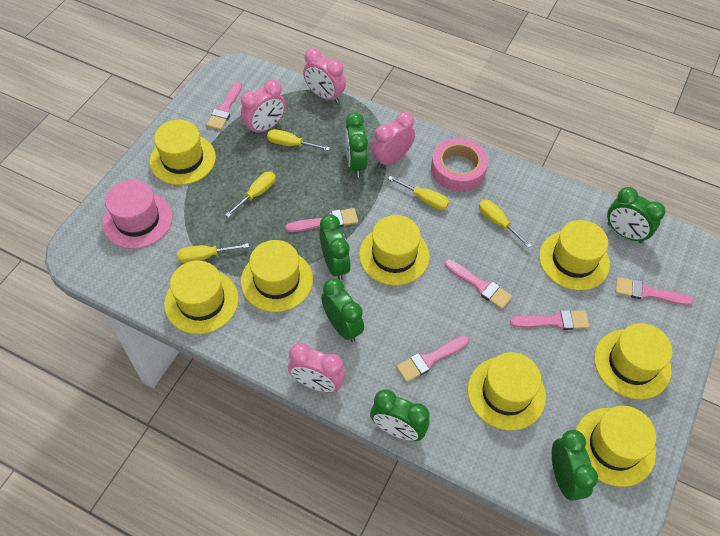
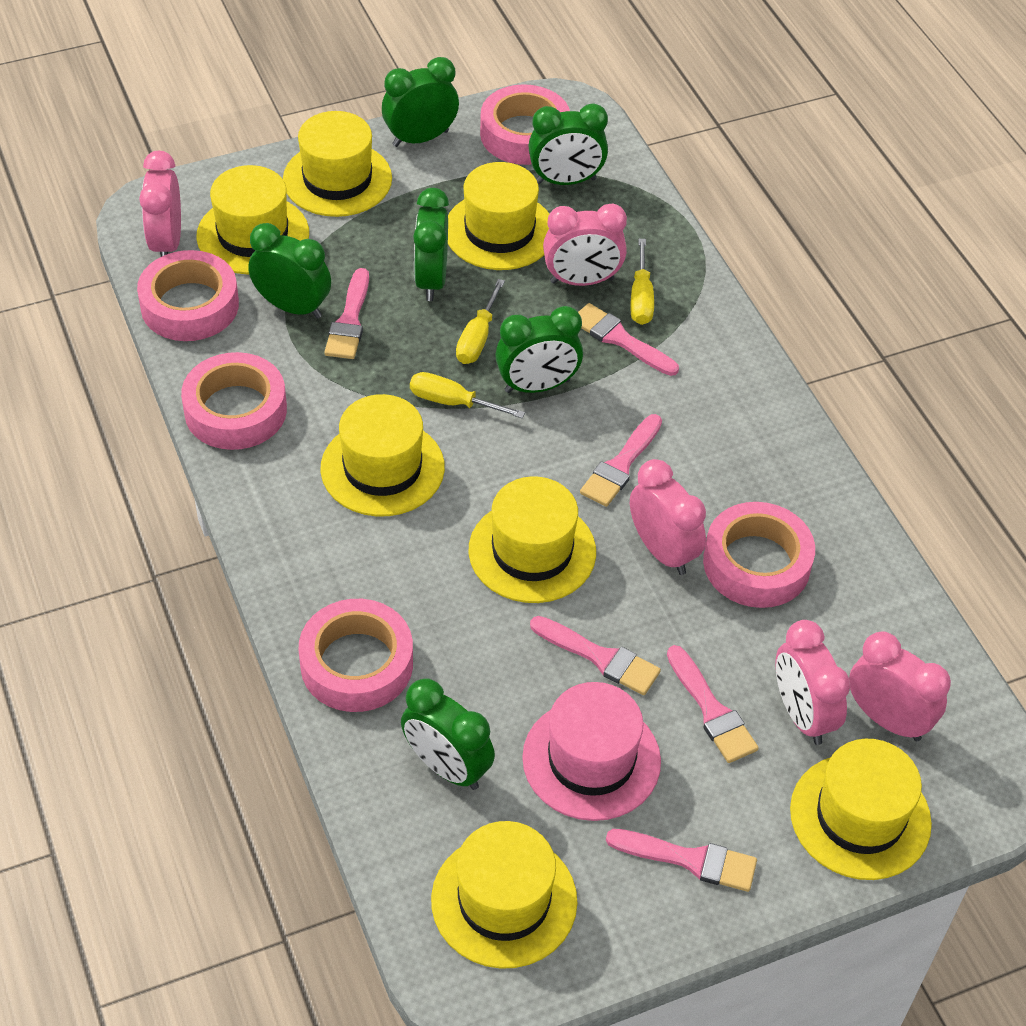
pink clock: [241,80,286,136] [288,343,346,393] [303,48,346,103] [371,112,415,168] = 4 -> [139,150,181,257] [543,203,627,286] [630,459,706,575] [776,620,850,745] [849,631,951,741] = 5
pink tape: [431,138,488,192] = 1 -> [137,250,239,341] [181,352,287,450] [298,599,413,712] [480,84,570,165] [703,502,815,608] = 5
yellow hat: [150,120,216,185] [164,261,239,334] [241,240,313,312] [359,215,430,285] [468,352,546,430] [539,220,610,290] [576,406,656,487] [594,323,672,399] = 8 -> [196,165,309,274] [283,111,392,217] [321,394,445,516] [431,821,577,969] [448,162,549,270] [469,476,596,603] [790,739,932,880] = 7
yellow screwdriver: [177,243,249,263] [225,172,276,217] [267,129,330,151] [388,176,449,210] [479,200,532,248] = 5 -> [410,372,525,418] [456,279,505,364] [631,239,654,325] = 3

